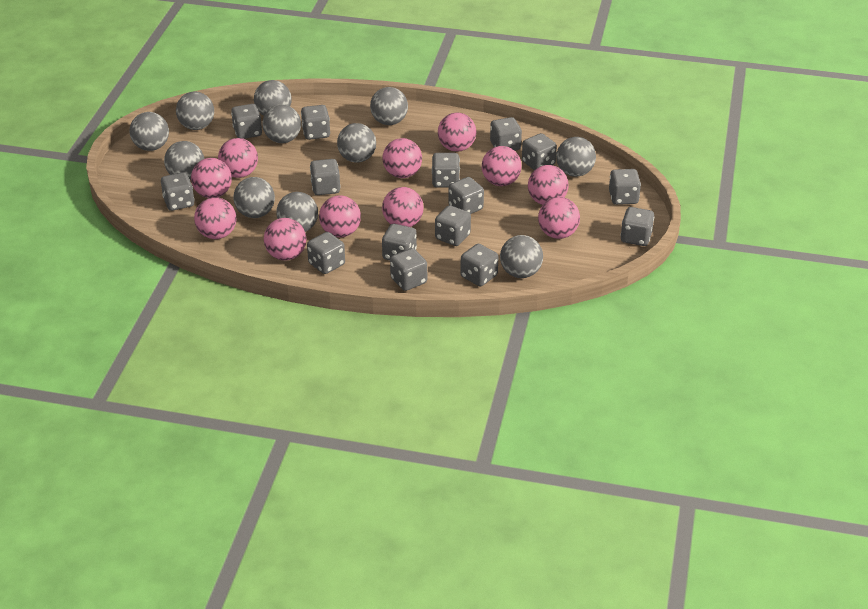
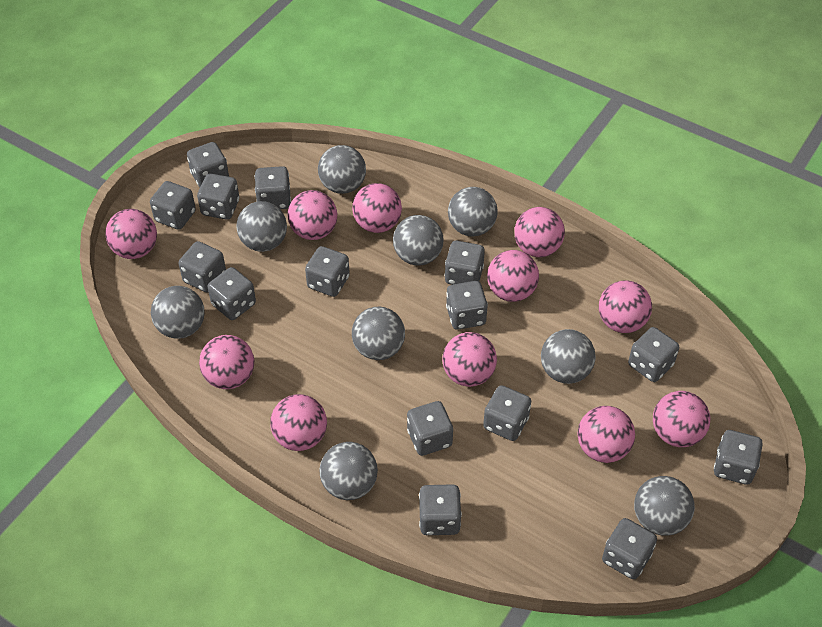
grey ball: [130,112,169,151] [164,141,204,180] [176,92,214,130] [233,177,275,218] [254,80,292,115] [262,105,301,143] [276,192,318,232] [337,123,376,163] [370,87,408,125] [500,235,543,278] [556,137,596,177] = 11 -> [151,286,205,339] [236,201,287,252] [318,145,366,194] [320,442,378,500] [352,307,405,360] [393,215,444,265] [448,187,498,237] [541,329,596,384] [634,476,695,536] = 9

